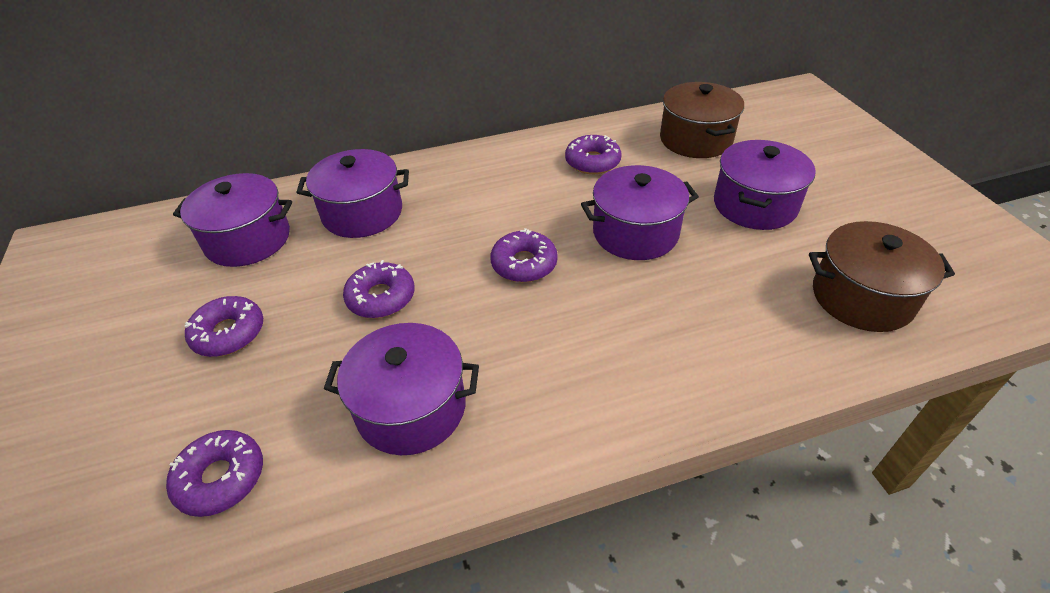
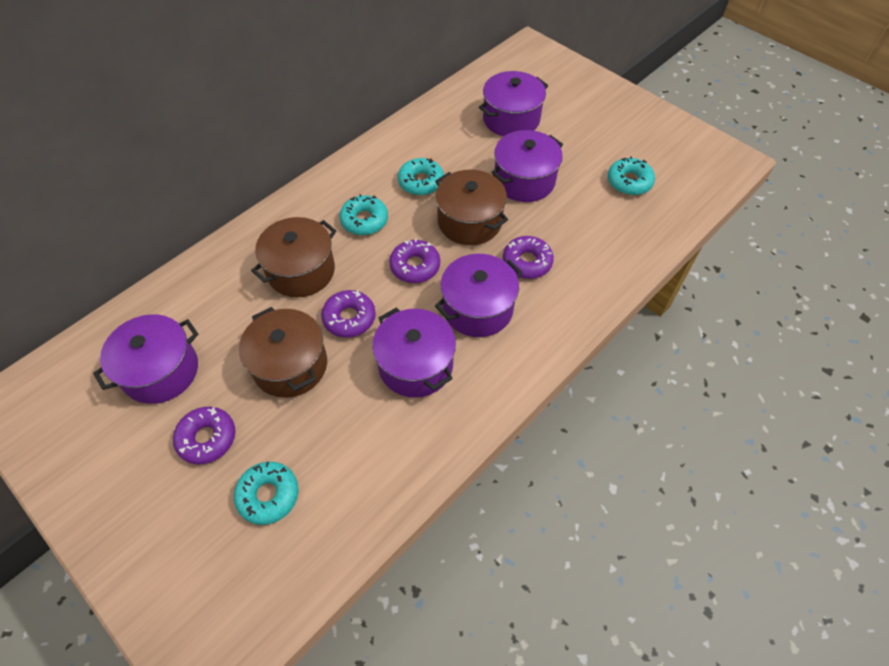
brown pot: [660,82,744,158] [809,221,955,332] = 2 -> [239,307,327,398] [251,217,336,297] [435,170,508,245] = 3
purple donut: [166,430,263,517] [185,296,263,357] [343,260,415,318] [490,228,558,282] [565,135,621,174] = 5 -> [173,407,236,464] [321,290,376,338] [389,238,440,283] [503,236,554,279] = 4
turquoise donut: none = 0 -> [234,462,299,525] [339,194,388,235] [398,158,444,195] [608,156,655,195] = 4

